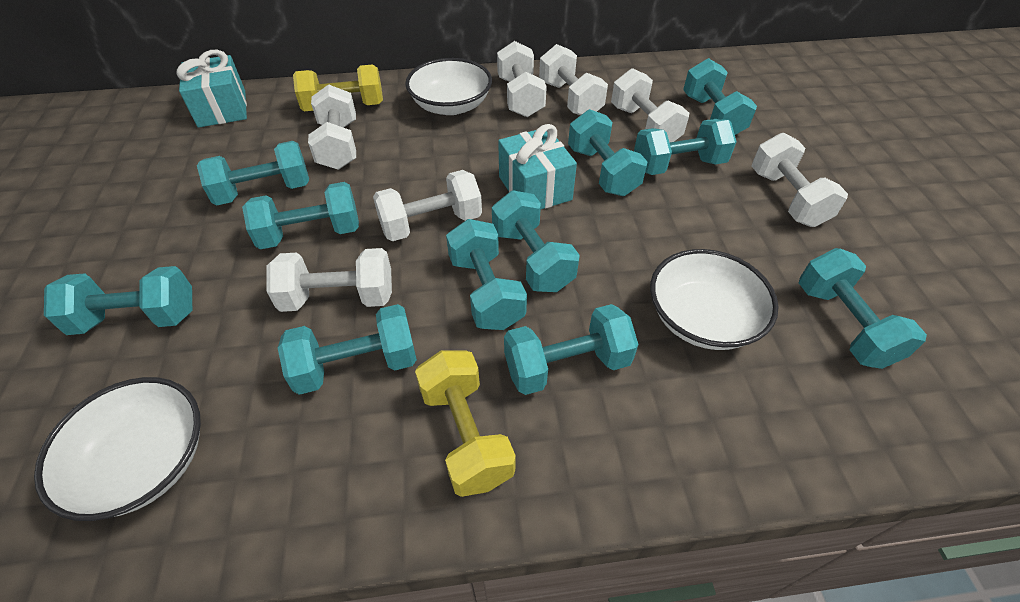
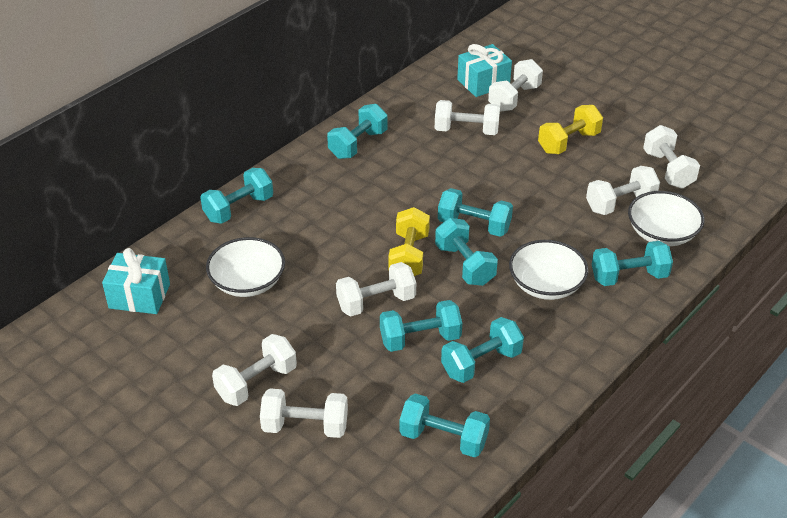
turquoise dumbbell: [44,266,192,335] [197,141,309,205] [242,182,359,249] [278,304,417,395] [446,219,527,330] [492,190,580,292] [504,304,639,395] [568,109,648,196] [634,119,737,175] [683,58,757,135] [799,248,927,369] = 11 -> [200,168,273,224] [327,104,387,159] [380,300,462,352] [399,394,490,457] [435,218,498,286] [438,188,513,237] [441,317,524,383] [592,241,673,286] = 8

